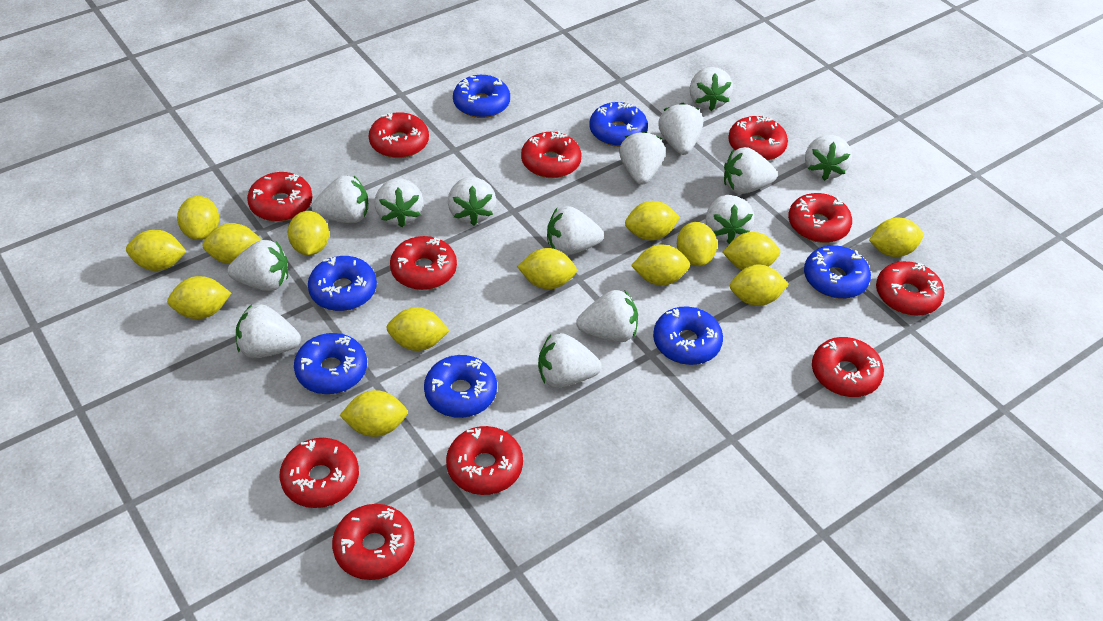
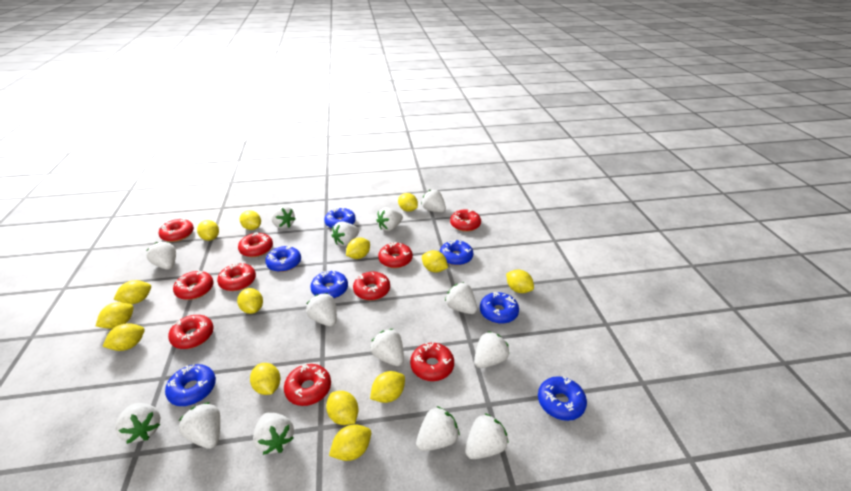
red donut: [247,172,312,222] [279,438,359,508] [332,504,415,580] [369,112,429,158] [390,236,457,290] [446,426,523,495] [521,131,581,178] [728,115,788,161] [788,193,852,243] [812,337,884,397] [876,261,944,316] = 11 -> [158,218,194,242] [168,315,214,349] [173,270,214,300] [217,263,256,291] [238,232,273,257] [284,364,331,406] [353,272,390,300] [378,242,413,268] [410,342,454,381] [450,209,481,232] = 10

